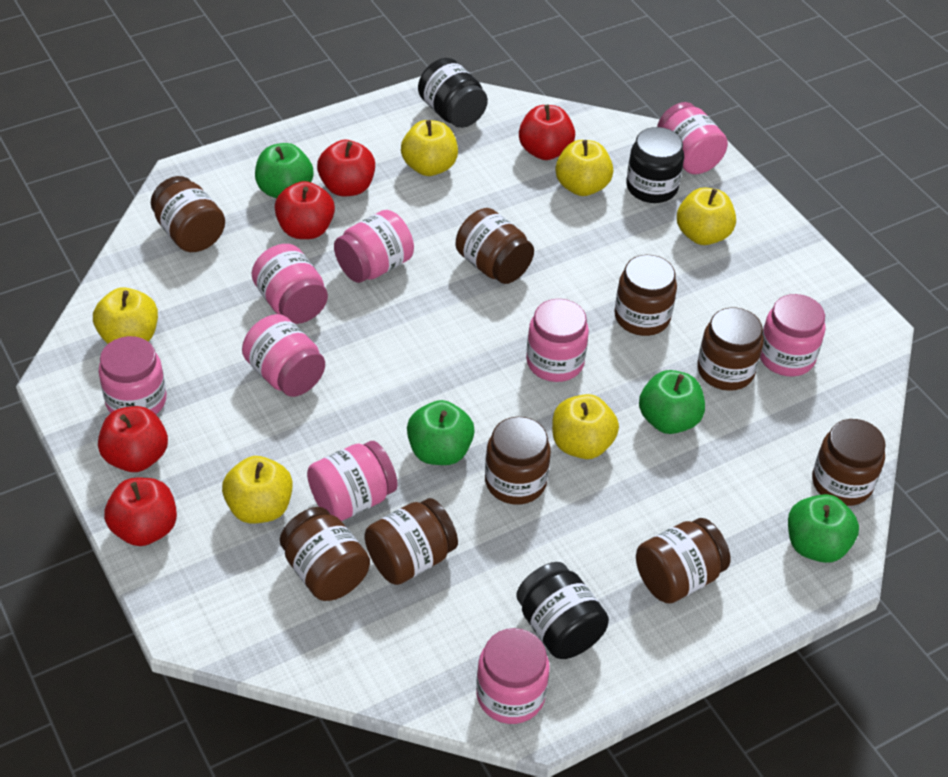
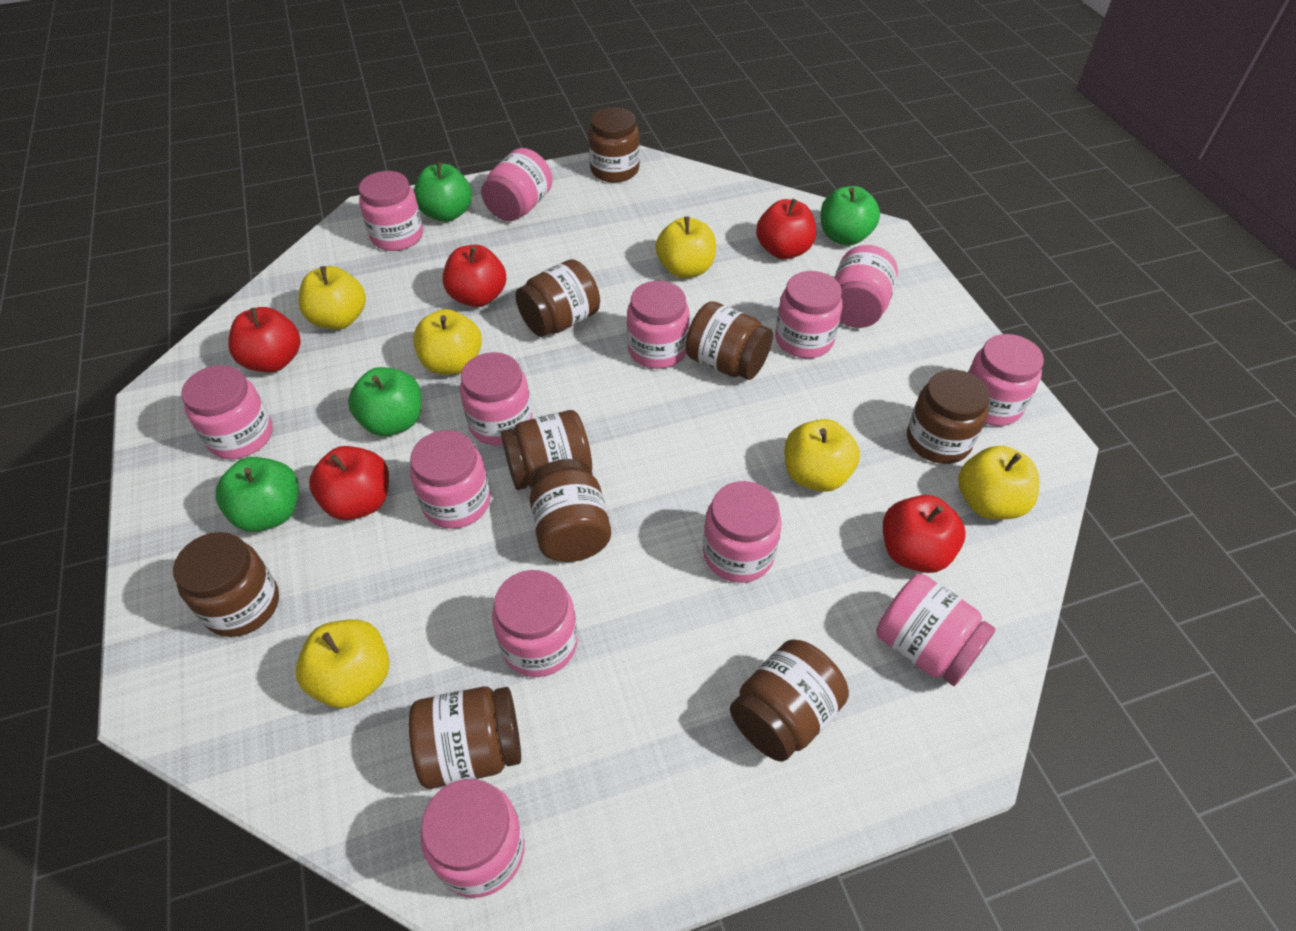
black jar: [418,58,488,128] [516,562,609,659] [626,127,684,203] = 3 -> none = 0
pink jar: [98,336,167,414] [242,314,325,397] [252,244,328,324] [307,441,397,521] [334,210,414,283] [476,628,550,724] [526,299,589,382] [657,102,728,174] [760,294,826,377] = 9 -> [181,365,273,459] [359,171,423,251] [410,430,490,529] [421,779,525,898] [460,352,532,446] [481,148,553,221] [492,570,578,677] [627,281,689,369] [703,481,782,583] [775,271,843,358] [834,245,898,328] [876,574,995,686] [968,334,1044,426] = 13

